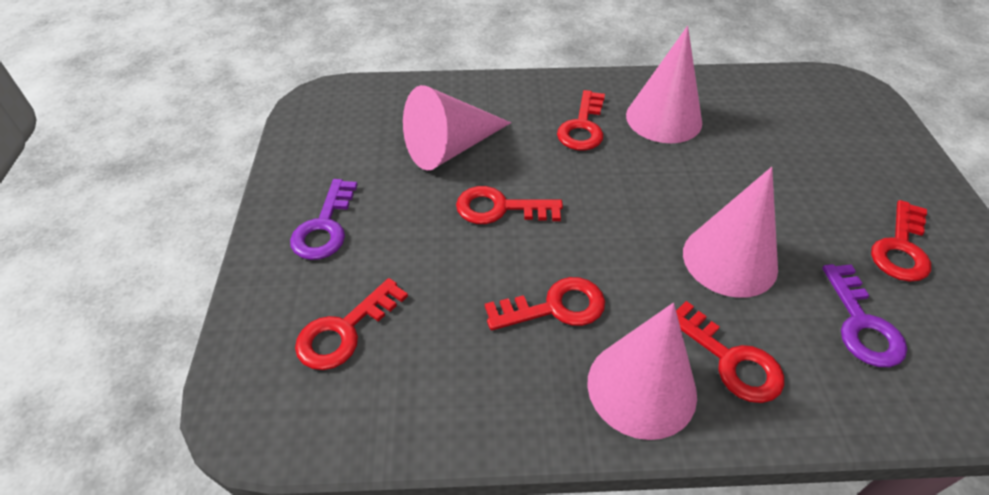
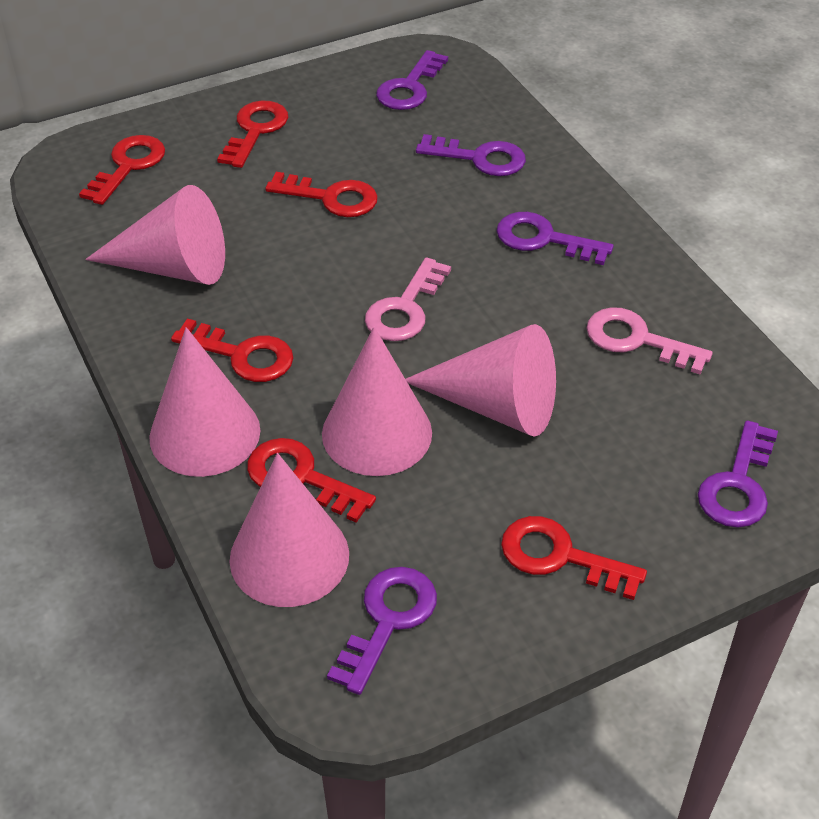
pink cone: [403,85,511,171] [587,303,697,440] [626,26,702,143] [683,167,778,298] = 4 -> [85,185,225,285] [149,327,260,477] [230,453,349,607] [322,327,432,476] [406,324,556,437] = 5
pink key: none = 0 -> [365,258,451,341] [586,307,713,374] = 2
purple key: [290,179,357,260] [822,264,907,367] = 2 -> [327,567,437,695] [376,50,448,110] [416,134,526,176] [497,212,614,265] [698,420,778,528] = 5

